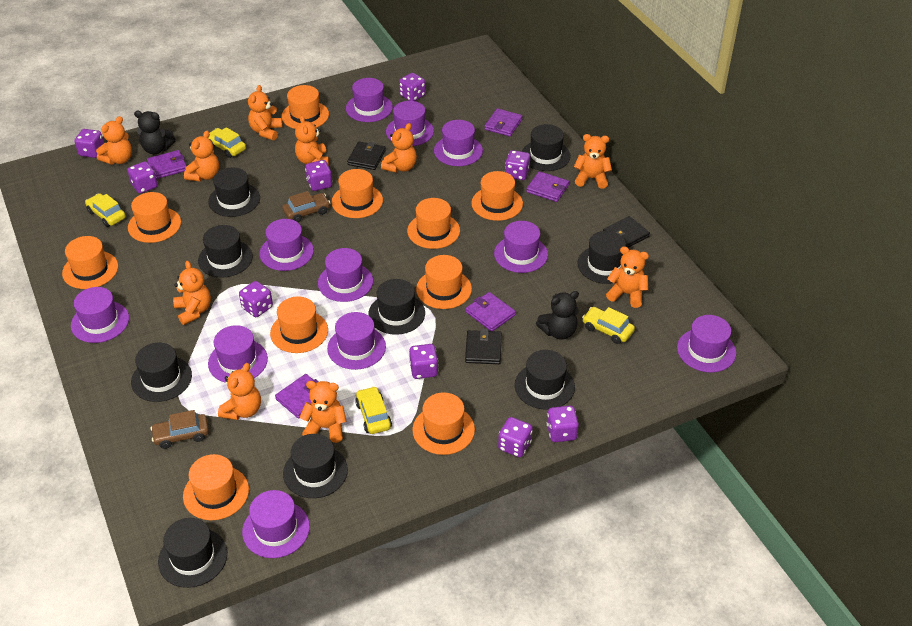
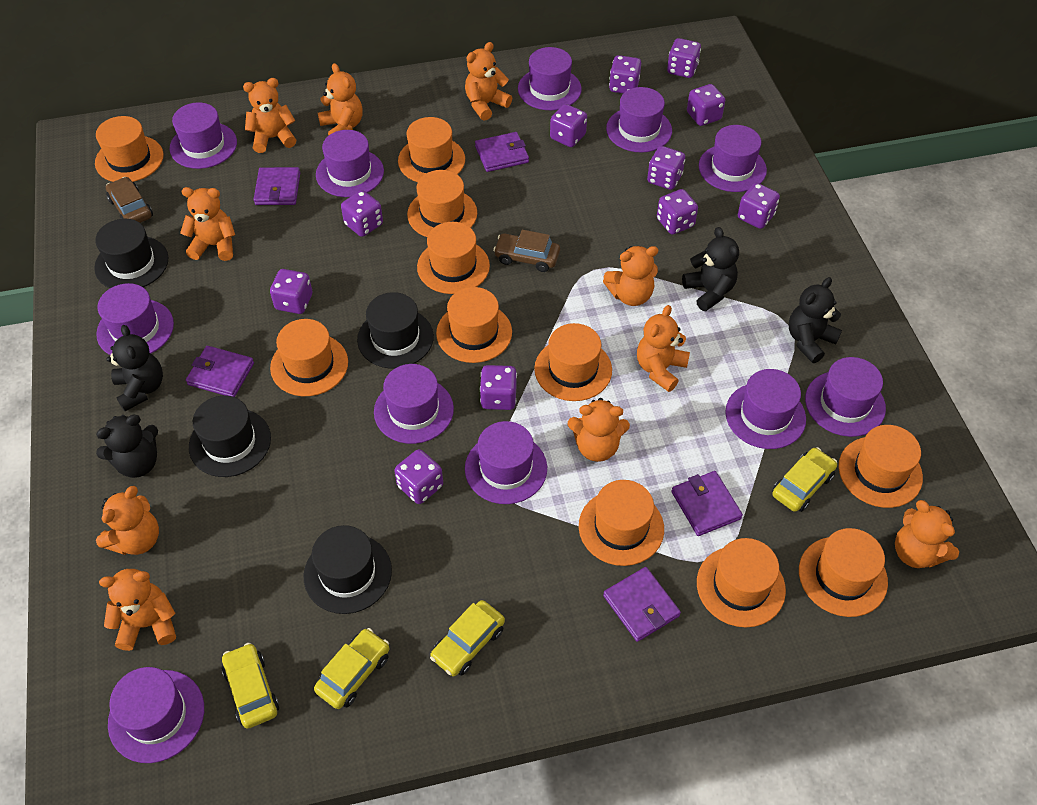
black hat: [131,343,192,402] [158,518,227,588] [198,225,253,278] [208,168,260,217] [283,434,348,498] [368,279,425,335] [515,350,575,410] [522,124,571,171] [577,231,626,284] = 9 -> [94,219,168,288] [189,396,271,477] [304,525,392,614] [357,292,434,369] = 4
black teddy bear: [134,111,176,154] [536,291,579,340] = 2 -> [96,415,158,478] [107,325,163,411] [682,227,739,311] [788,277,842,363] = 4
black wallet: [347,142,386,170] [465,329,502,364] [603,216,650,248] = 3 -> none = 0
orange hat: [62,236,118,289] [128,192,181,243] [183,454,249,520] [270,296,328,353] [282,85,329,129] [332,169,383,218] [407,198,460,249] [412,392,475,455] [416,255,472,309] [471,171,523,221] = 10 -> [95,116,164,182] [270,319,348,396] [398,117,465,182] [407,170,477,237] [417,222,490,294] [436,287,512,363] [534,323,612,401] [579,480,664,566] [697,538,786,627] [799,528,888,617] [839,425,923,508] = 11
purple dice: [75,129,104,158] [127,161,158,194] [239,281,273,317] [305,160,332,191] [399,73,425,101] [409,344,438,379] [498,417,533,457] [505,150,530,180] [547,406,579,442] = 9 -> [270,269,312,314] [341,190,383,237] [394,449,443,504] [480,365,517,410] [550,104,587,147] [609,55,641,93] [647,146,685,190] [657,189,698,235] [667,38,701,78] [687,84,725,126] [738,183,780,229] = 11

